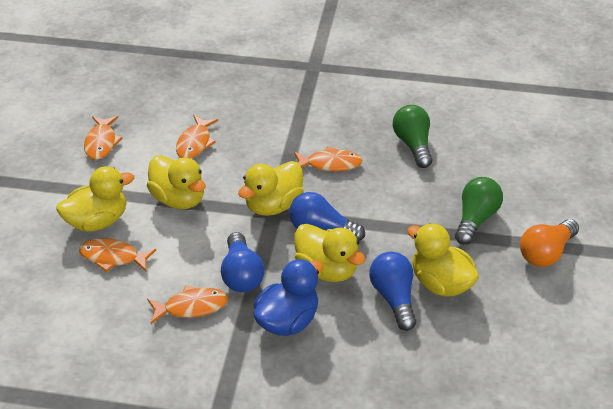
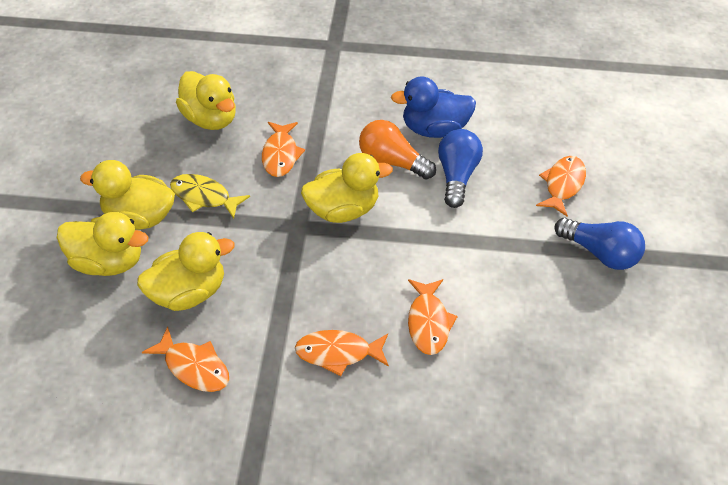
blue light bulb: [221,232,265,292] [289,192,365,241] [369,252,416,331] = 3 -> [438,129,483,208] [554,218,645,270] = 2
green light bulb: [393,105,432,168] [455,177,503,245] = 2 -> none = 0
yellow fish: none = 0 -> [170,174,250,219] = 1

